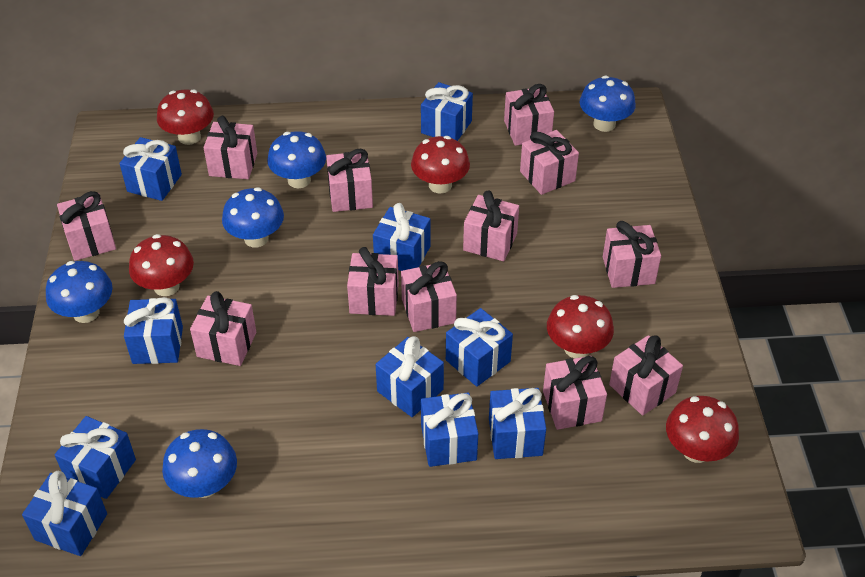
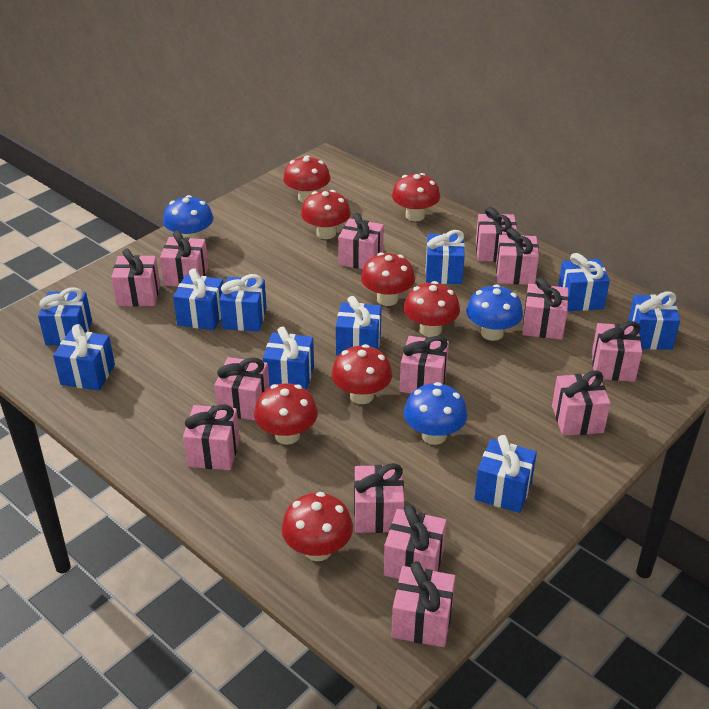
blue mushroom: [46,261,112,323] [162,429,237,498] [222,187,284,247] [267,131,326,188] [579,76,636,132] = 5 -> [163,195,213,239] [404,382,467,445] [466,284,523,341] = 3
pink gift: [57,191,116,261] [190,291,256,366] [204,116,257,179] [326,149,373,212] [347,247,399,316] [401,261,457,332] [463,190,519,261] [504,84,554,146] [520,130,579,195] [543,356,607,430] [603,221,661,288] [609,335,683,416] = 12 -> [111,249,160,306] [160,230,208,287] [183,405,240,470] [214,357,269,420] [338,213,384,269] [354,463,404,533] [384,504,447,579] [392,561,455,647] [400,336,449,393] [476,207,517,262] [496,228,539,285] [522,277,569,340] [552,370,611,436] [592,321,642,382] = 14
red mushroom: [129,234,194,296] [157,89,214,145] [411,136,470,193] [547,295,614,358] [666,396,739,463] = 5 -> [254,383,318,445] [282,492,353,561] [283,155,330,203] [301,190,351,239] [331,344,392,404] [361,253,415,306] [392,173,440,221] [404,281,460,337] = 8

